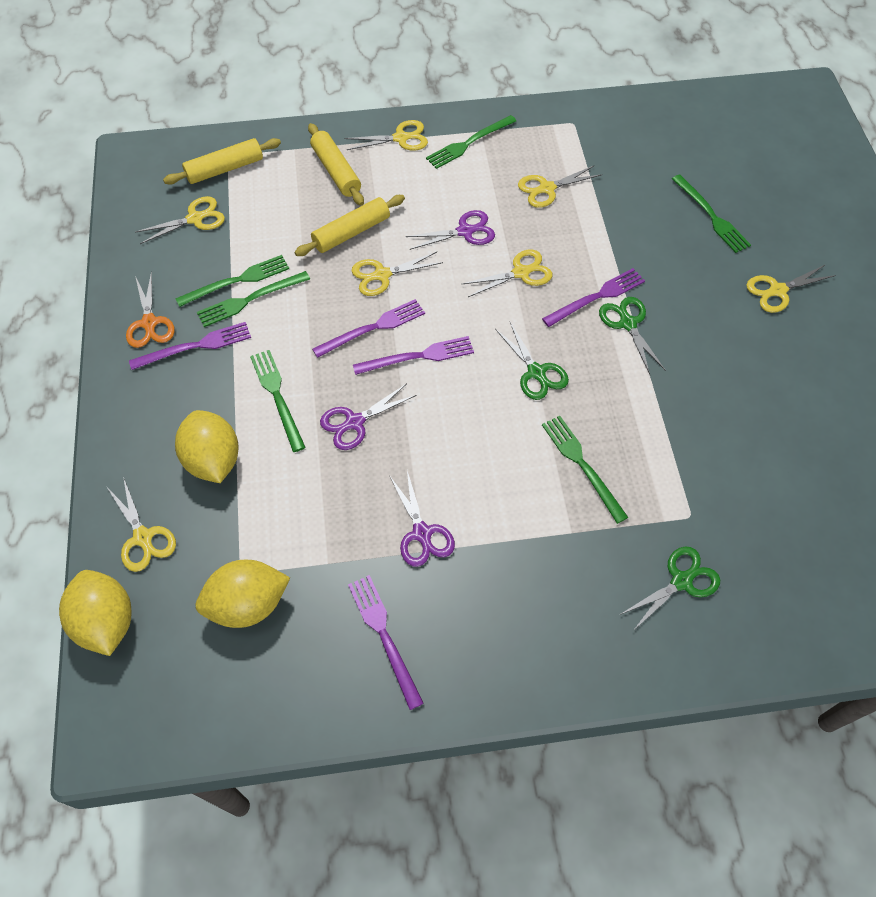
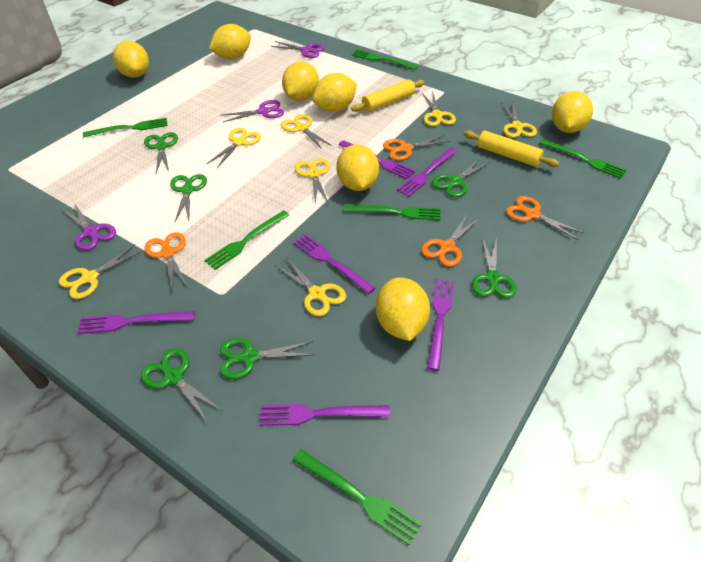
green scissors: [495,322,569,400] [599,297,665,375] [620,547,720,631] = 3 -> [141,348,222,422] [144,132,178,173] [170,174,207,222] [220,338,315,379] [432,158,490,197] [472,238,516,298] = 6
orange scissors: [126,272,175,348] = 1 -> [144,232,188,293] [383,135,450,160] [421,215,480,267] [506,196,585,240] = 4
purple fork: [129,322,251,370] [312,299,425,358] [348,575,424,710] [353,336,474,375] [542,268,645,327] = 5 -> [77,311,195,334] [259,404,390,426] [293,234,375,294] [339,140,415,179] [397,148,457,197] [427,279,454,371] = 6
yellow lemon: [59,570,132,656] [175,410,239,483] [196,560,290,628] = 3 -> [113,41,149,78] [209,24,251,59] [282,62,319,101] [312,73,357,112] [336,144,379,191] [376,277,430,341] [552,91,593,133] = 7
yellow rolling pin: [163,138,281,185] [294,195,405,256] [308,123,364,206] = 3 -> [351,79,425,112] [464,131,560,167] = 2

